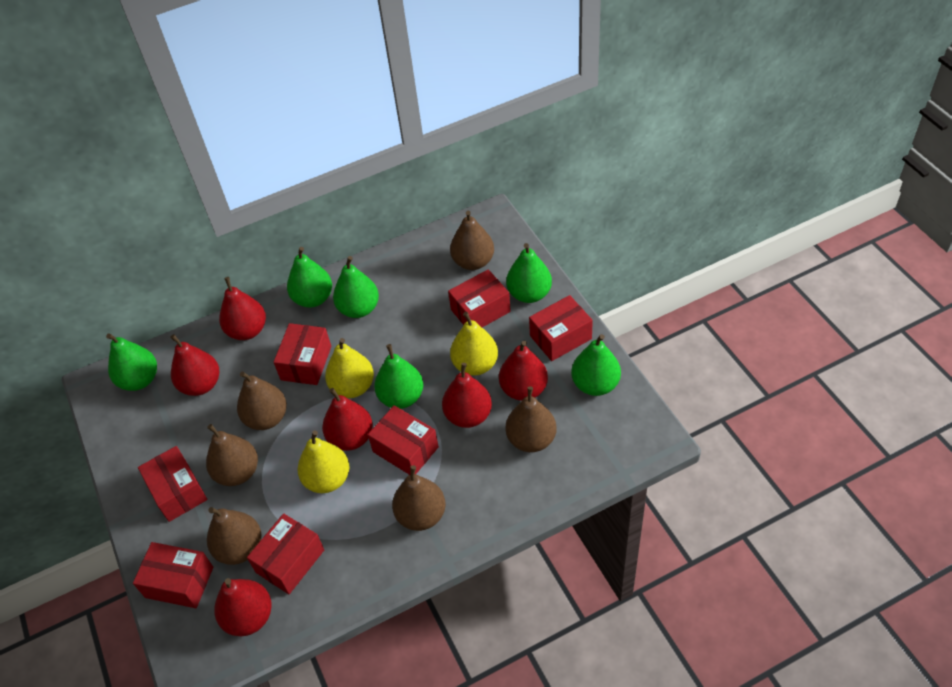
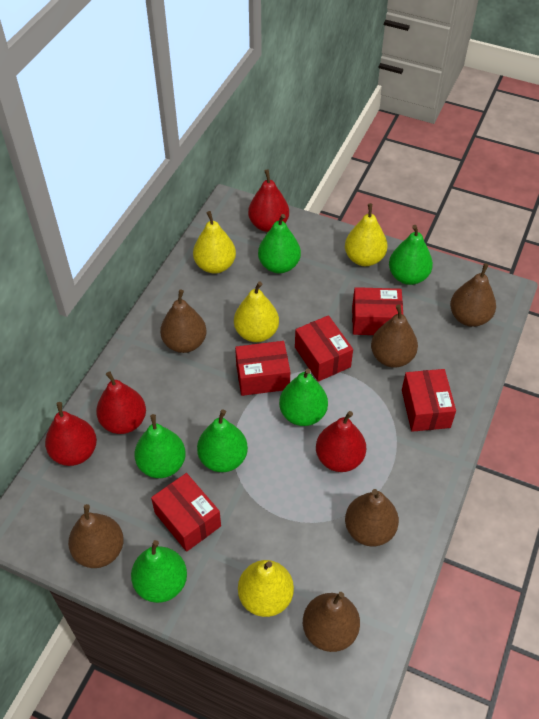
red box: [133,542,213,608] [138,446,207,522] [247,513,324,594] [273,323,331,385] [368,405,439,475] [448,269,511,327] [529,295,593,361] = 7 -> [151,473,221,552] [235,341,290,396] [295,315,353,382] [352,287,403,335] [402,369,456,432] = 5
red pear: [170,334,219,396] [214,578,272,636] [219,277,266,340] [322,388,373,451] [442,363,492,428] [499,341,548,401] = 6 -> [45,402,97,466] [96,371,146,434] [248,169,289,232] [316,411,366,472] = 4
yellow pear: [297,431,350,493] [325,338,374,398] [450,312,498,376] = 3 -> [193,211,236,274] [234,281,279,342] [238,560,294,617] [345,203,388,266] = 4

